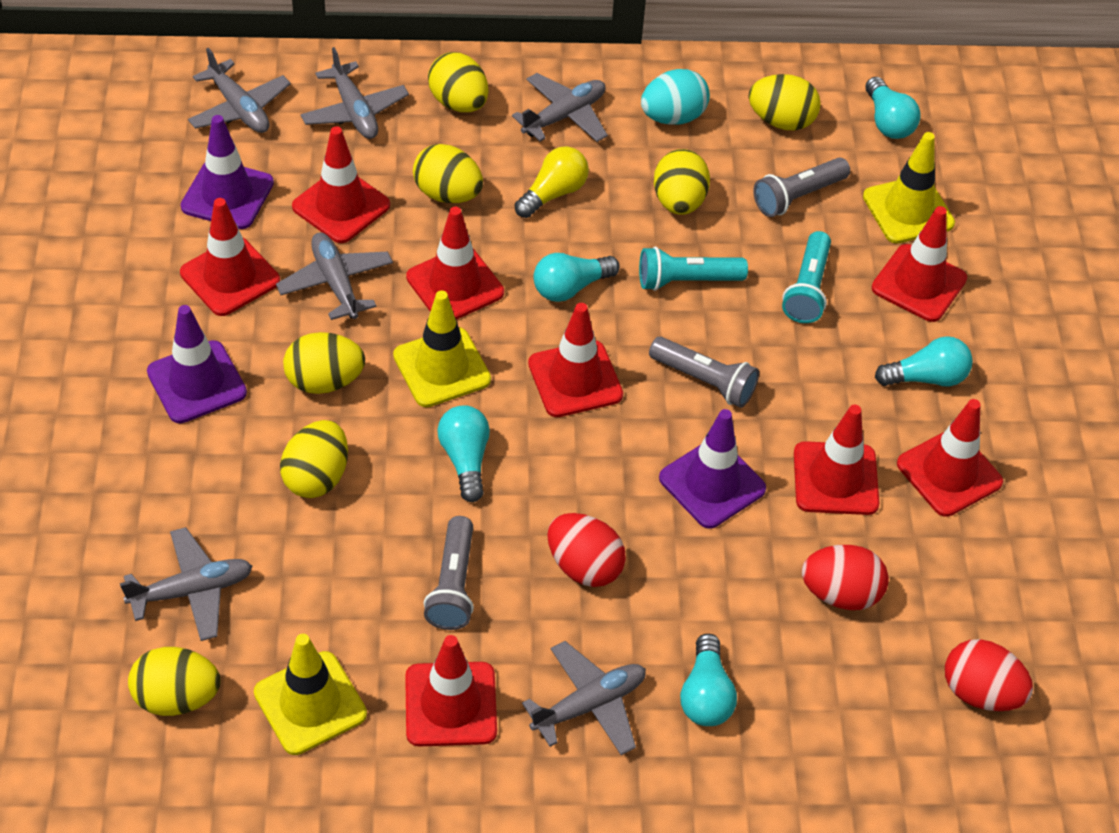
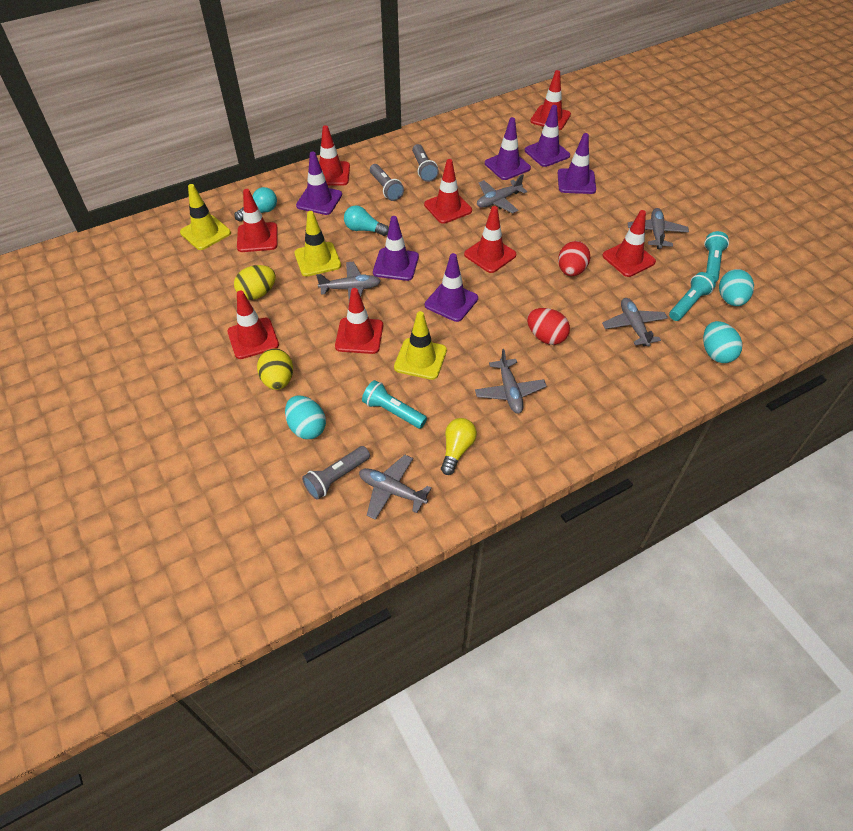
purple traffic cone: [147,305,247,423] [181,115,274,229] [659,409,766,529] = 3 -> [296,152,342,215] [373,216,419,281] [425,253,478,322] [485,117,531,180] [525,105,570,167] [558,133,596,194] = 6
red egg: [547,513,626,587] [802,545,889,610] [945,639,1033,711] = 3 -> [527,308,570,345] [558,241,590,276] = 2
turquoise egg: [641,69,710,125] = 1 -> [285,395,326,439] [703,321,743,363] [719,269,754,306] = 3
turquoise flashlight: [639,247,748,291] [782,231,831,323] = 2 -> [362,380,427,429] [669,272,716,321] [704,231,729,282] = 3
turquoise light bulb: [437,405,490,502] [533,253,620,302] [680,634,737,726] [865,77,921,139] [875,336,973,386] = 5 -> [234,187,277,222] [344,205,389,236] = 2
yellow egg: [128,647,220,716] [280,420,348,498] [283,332,365,394] [413,144,483,203] [428,52,489,112] [654,149,710,215] [748,74,821,130] = 7 -> [234,265,276,300] [257,348,293,390] = 2

